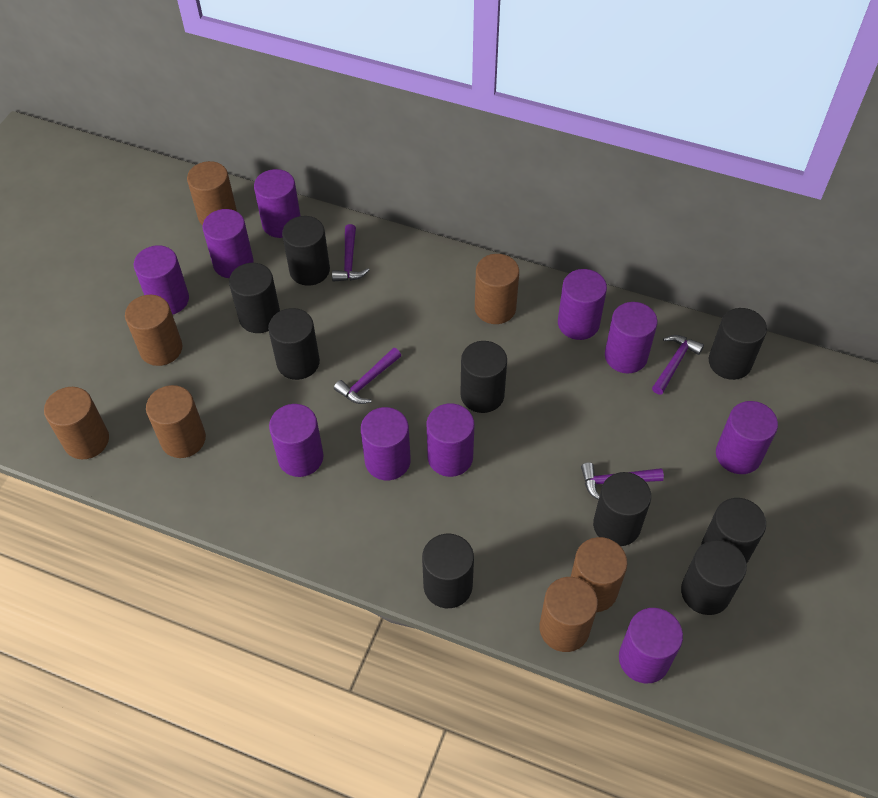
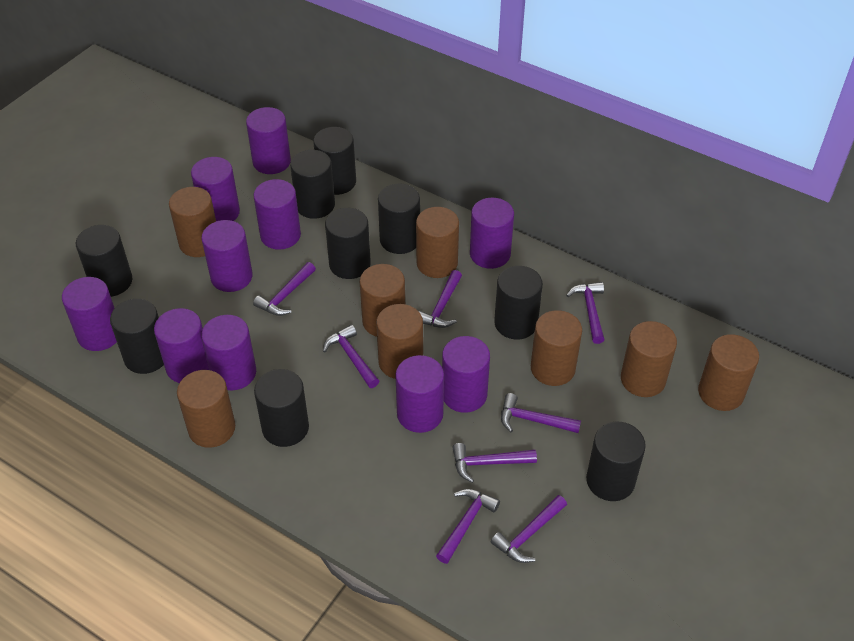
brown cylinder: [44,387,109,459] [125,295,182,366] [146,385,206,458] [187,161,237,225] [475,254,519,324] [539,577,598,652] [571,537,628,612] = 7 -> [169,187,216,257] [177,370,235,448] [360,264,405,337] [376,304,423,379] [416,207,459,278] [531,310,582,386] [621,321,677,397] [698,334,759,411] = 8
purple hammer: [332,224,369,282] [334,348,401,404] [581,462,664,500] [652,335,704,395] = 4 -> [253,262,316,316] [323,325,379,388] [419,270,462,328] [436,489,500,564] [452,443,537,483] [491,495,567,563] [501,393,581,433] [566,282,605,344] = 8

